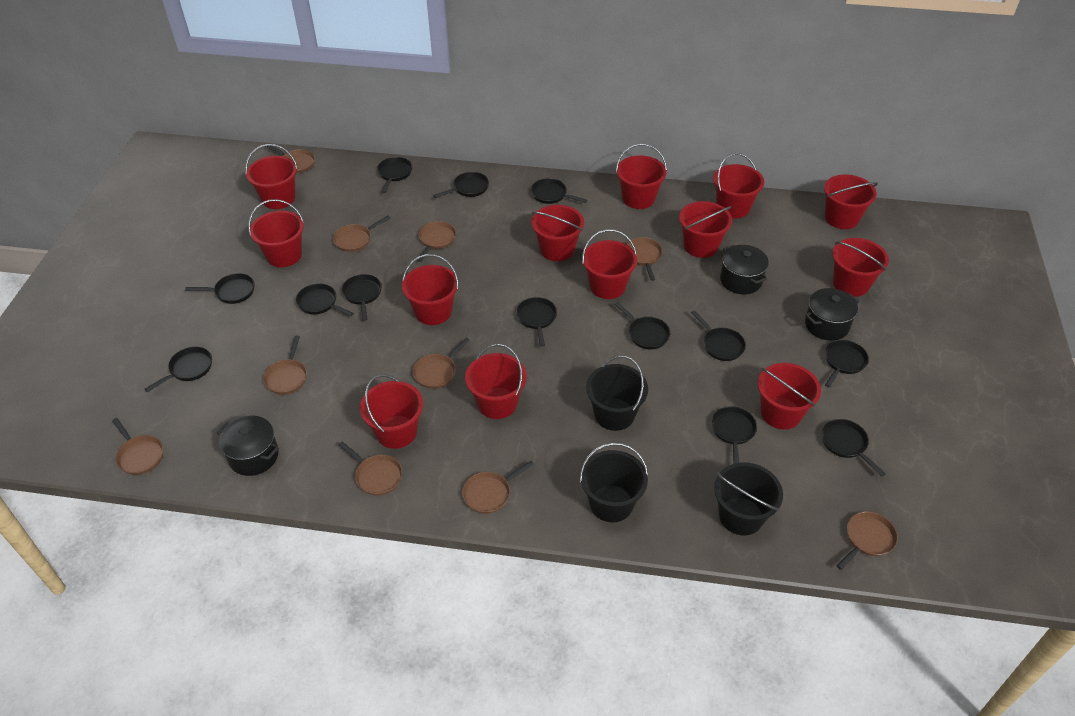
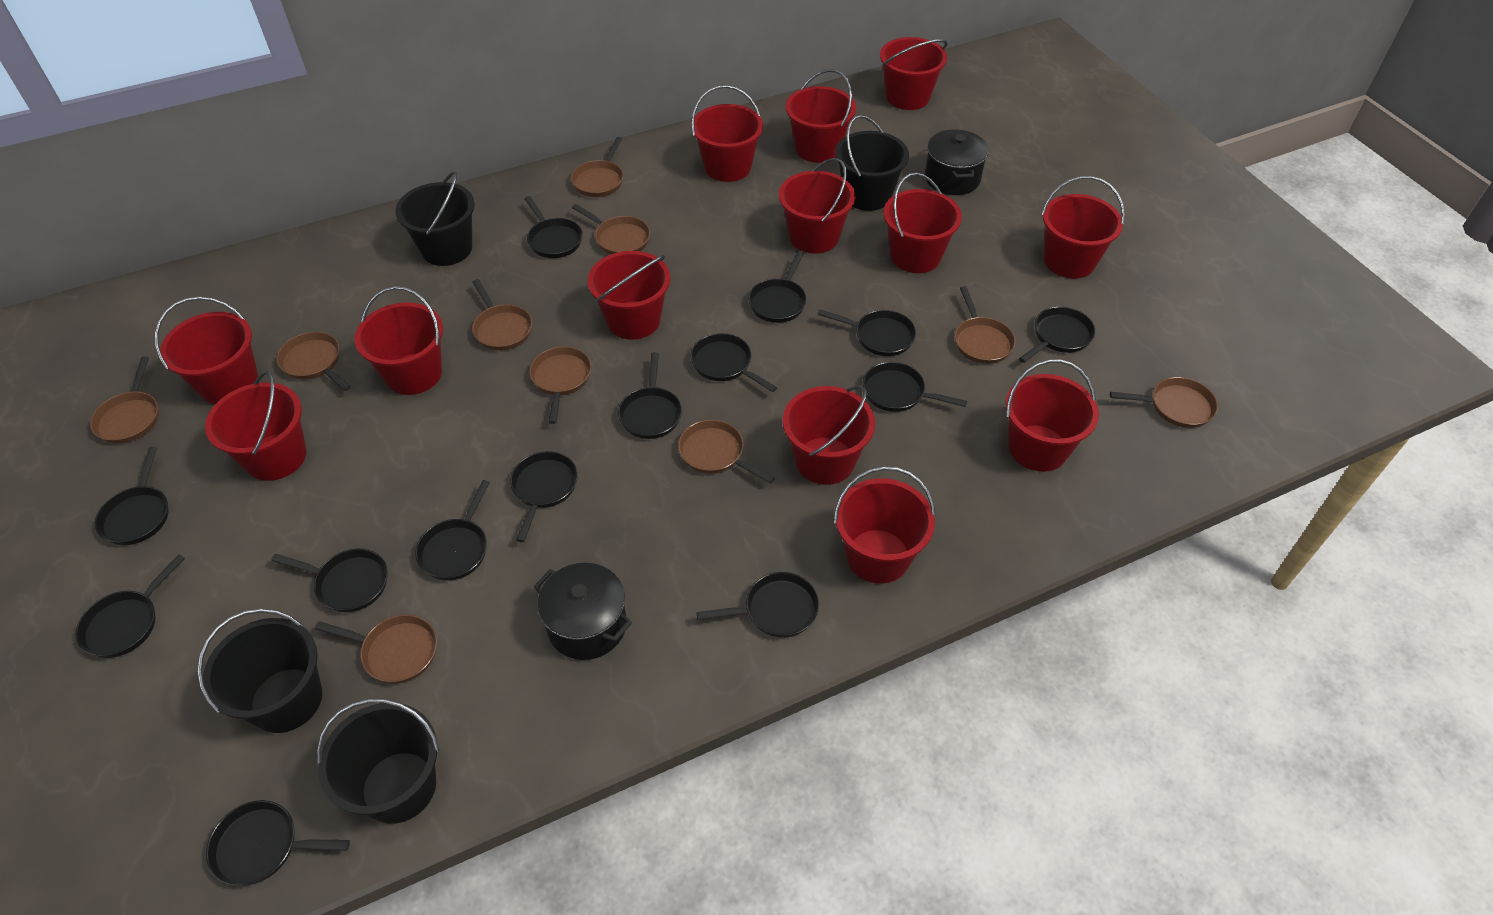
black bucket: [580,443,648,522] [586,356,648,431] [714,462,783,535] = 3 -> [197,609,322,733] [317,698,440,824] [395,171,475,266] [835,115,909,211] = 4
black pan: [144,347,212,392] [185,273,255,304] [296,284,354,316] [342,274,382,321] [377,157,412,193] [433,172,489,198] [516,297,557,347] [531,178,587,204] [614,302,670,349] [691,310,746,361] [711,406,757,464] [822,419,886,477] [825,340,869,387] = 13 -> [76,554,185,658] [95,447,169,545] [206,800,350,886] [271,549,388,612] [415,480,490,580] [510,451,578,542] [524,196,583,258] [618,352,682,439] [690,333,777,392] [696,572,819,638] [748,251,807,323] [817,309,916,356] [863,362,967,412] [1019,306,1095,363] = 14
black pot: [217,416,279,476] [720,245,769,294] [805,288,859,341] = 3 -> [534,563,632,660] [925,129,989,195] = 2

